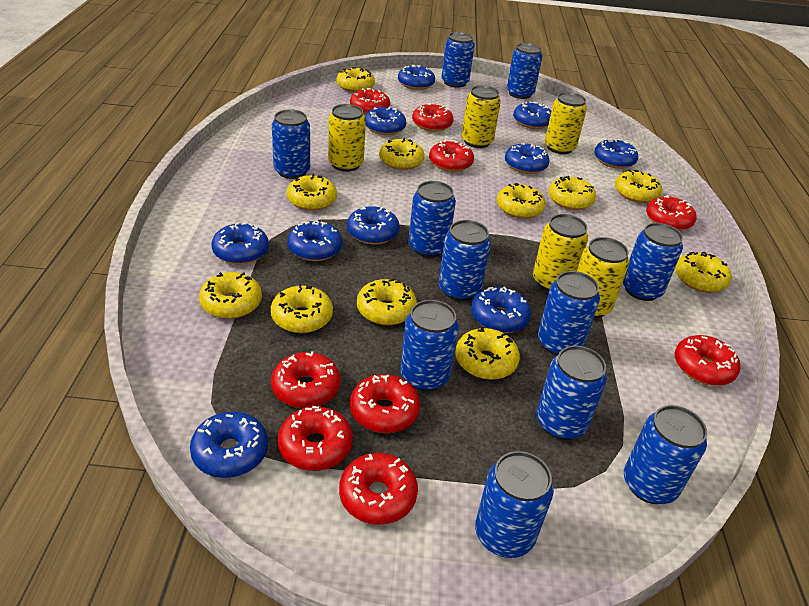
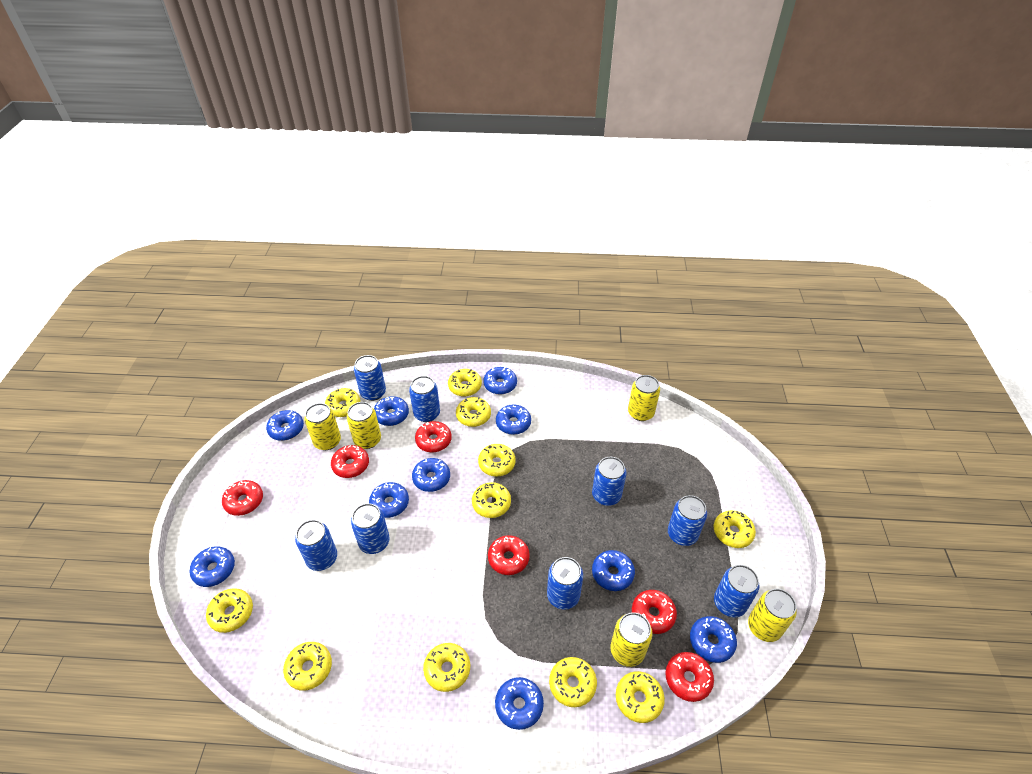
blue can: [272,109,310,179] [400,300,459,391] [408,181,456,257] [439,220,491,301] [441,32,475,88] [475,451,554,558] [507,43,542,99] [536,346,607,440] [538,271,600,356] [623,223,683,301] [624,405,707,504] = 11 -> [295,520,337,571] [351,503,390,554] [354,355,386,401] [409,376,440,422] [547,557,583,610] [592,457,626,506] [668,495,707,546] [714,565,760,617] = 8
red donut: [271,351,340,408] [278,406,353,471] [339,453,418,525] [350,88,390,115] [350,374,420,433] [412,103,454,132] [429,140,474,172] [646,195,697,231] [675,335,740,386] = 9 -> [222,480,263,516] [331,445,369,478] [415,421,452,452] [488,535,530,575] [632,590,677,634] [665,652,714,702] = 6

